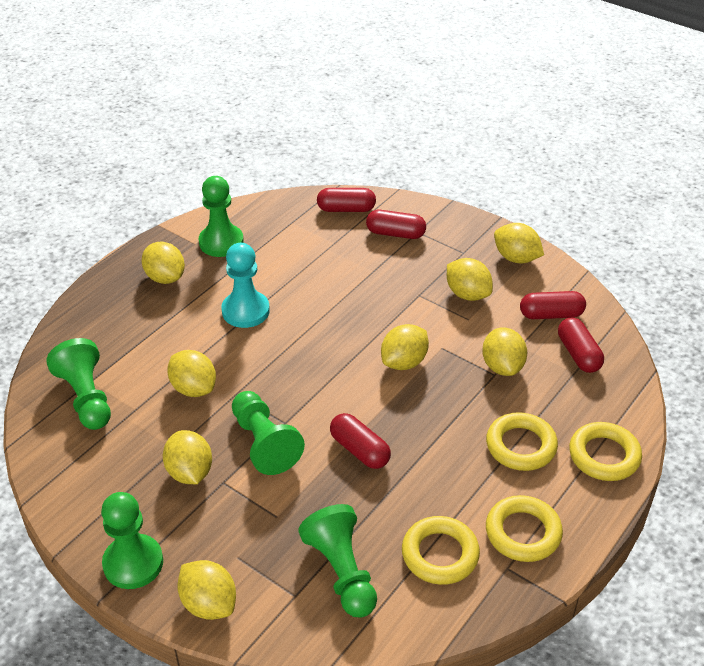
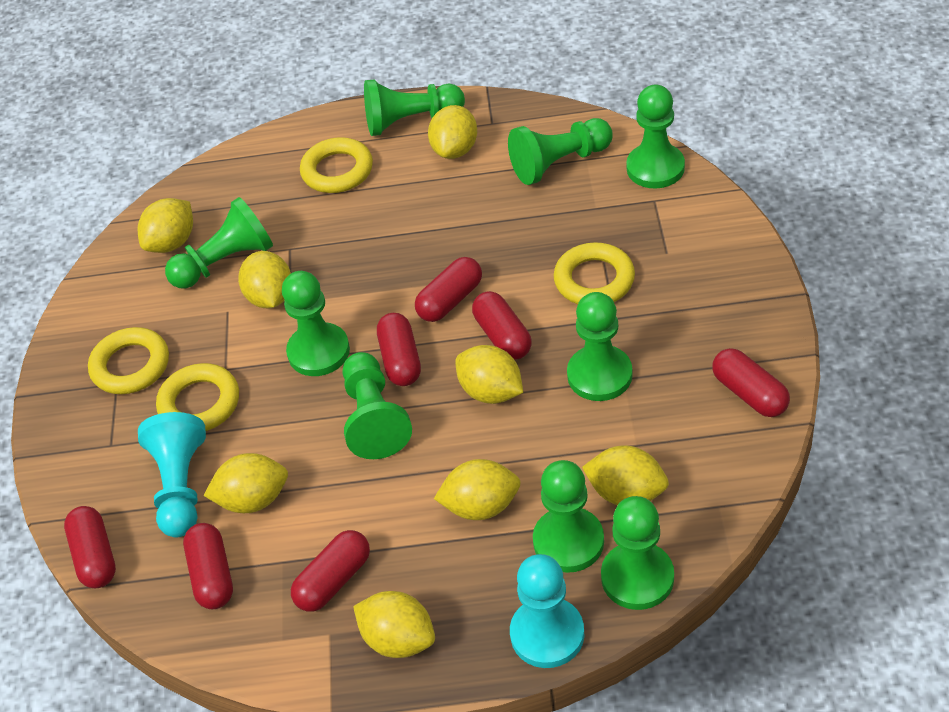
green pawn: [46,338,111,430] [101,492,163,589] [199,176,244,257] [232,391,305,475] [298,504,377,617] = 5 -> [165,197,273,289] [282,271,350,376] [343,352,412,459] [364,79,465,136] [508,118,613,185] [533,460,604,573] [567,292,633,401] [601,496,674,610] [626,85,685,188] = 9
red capsule: [317,188,376,212] [330,413,391,469] [366,210,426,239] [520,291,586,319] [558,317,604,373] = 5 -> [64,506,116,589] [183,523,233,609] [291,530,370,612] [377,313,421,386] [415,257,482,322] [472,291,532,360] [712,348,790,417] = 7
turquoise pawn: [221,243,270,328] = 1 -> [138,412,206,537] [510,554,584,668] = 2

